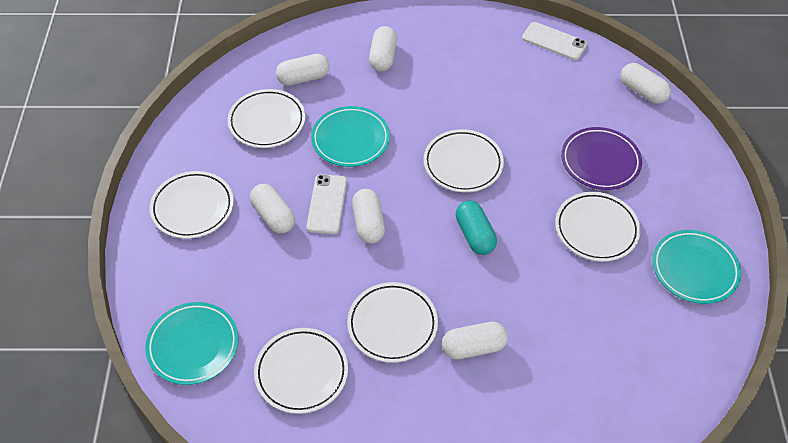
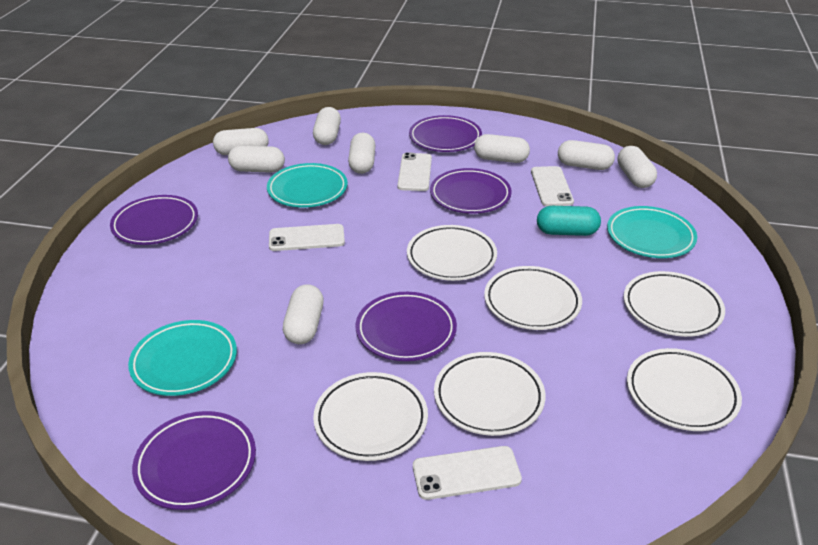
purple plate: [561,127,642,190] = 1 -> [110,195,198,245] [132,411,256,510] [356,292,457,361] [409,115,482,152] [430,168,512,214] = 5
white capsule: [250,184,295,233] [276,54,330,86] [352,189,385,244] [369,26,397,71] [442,322,508,359] [620,63,671,104] = 6 -> [213,128,269,155] [228,145,285,173] [283,284,324,344] [313,107,341,145] [348,133,375,174] [474,134,530,163] [558,140,615,170] [618,146,657,188] = 8
white phone: [306,174,347,234] [522,22,587,60] = 2 -> [269,224,345,251] [397,152,432,191] [413,446,522,500] [531,166,574,206] = 4

